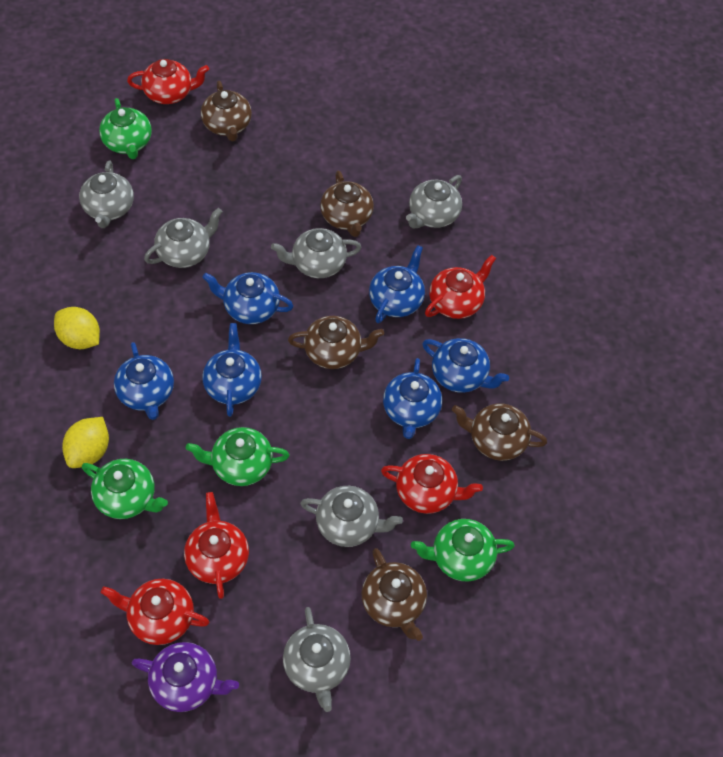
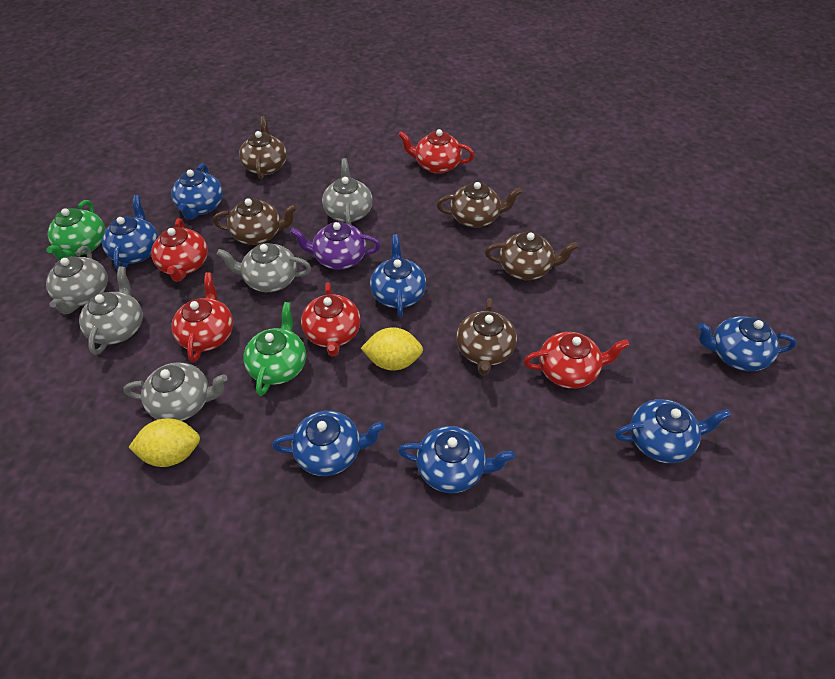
blue teapot: [114,342,174,420] [202,272,293,324] [202,323,262,417] [369,245,425,323] [383,358,442,439] [422,338,509,393] = 6 -> [102,195,158,270] [171,163,223,219] [272,411,385,476] [370,234,426,317] [398,426,515,493] [615,399,731,463] [698,316,797,371] = 7
green teapot: [82,459,168,519] [99,98,152,159] [186,427,290,486] [411,519,515,581] = 4 -> [46,200,105,260] [243,302,306,396] = 2
grey teapot: [79,161,134,228] [144,208,223,268] [271,228,362,278] [283,607,351,712] [300,486,403,547] [406,175,462,228] = 6 -> [46,246,108,314] [79,266,143,355] [123,362,228,421] [217,243,311,292] [322,158,373,225] = 5

